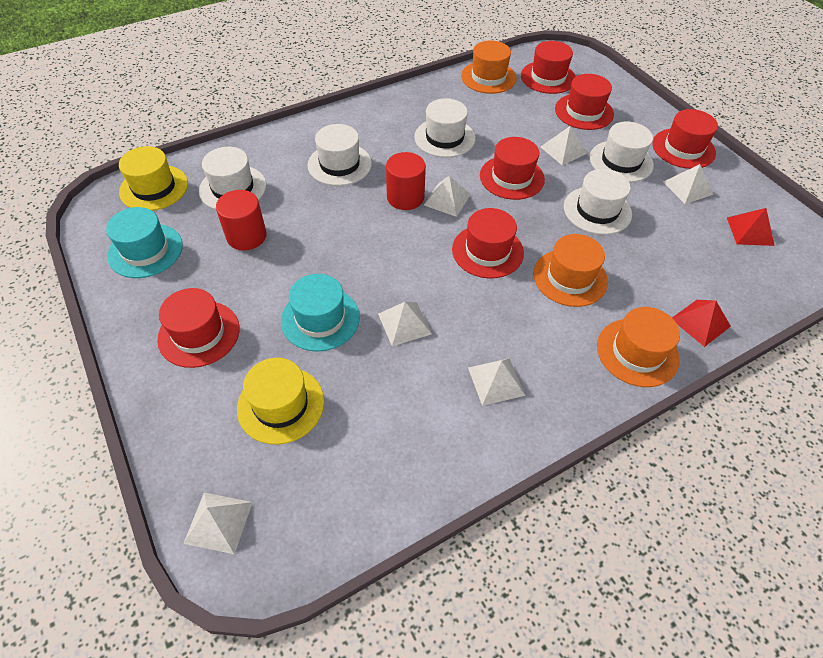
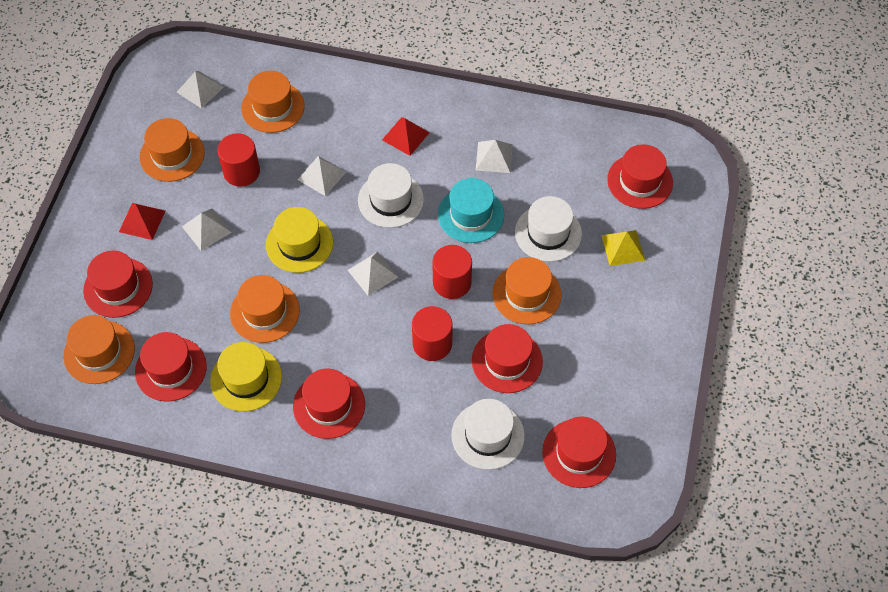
orange hat: [461,40,517,94] [533,234,608,307] [597,307,680,387] = 3 -> [63,315,135,384] [140,118,205,182] [230,275,300,343] [241,71,305,133] [492,257,562,324] = 5
red cylinder: [216,190,267,251] [386,152,426,210] = 2 -> [217,133,260,187] [412,306,453,361] [432,245,472,299] = 3
turquoise hat: [106,207,183,278] [281,274,360,352] = 2 -> [438,178,505,243] = 1
white hat: [199,147,266,210] [308,124,372,186] [414,98,476,158] [564,169,632,235] [590,121,654,183] = 5 -> [358,163,424,228] [451,399,525,470] [515,196,582,262] = 3
white pyramid: [184,493,253,554] [378,302,432,346] [424,176,471,217] [468,358,525,406] [541,126,587,165] [663,164,713,204] = 6 -> [177,71,224,109] [182,208,232,251] [297,156,346,196] [348,252,398,296] [476,140,513,173] = 5
yellow pyramid: none = 0 -> [601,230,645,266] = 1

